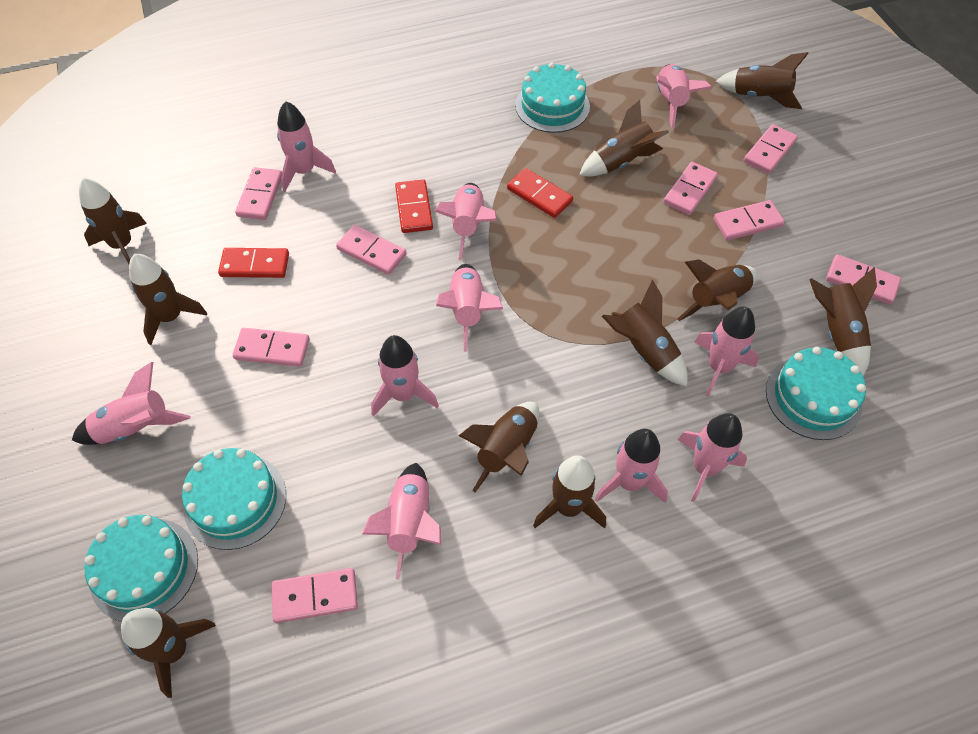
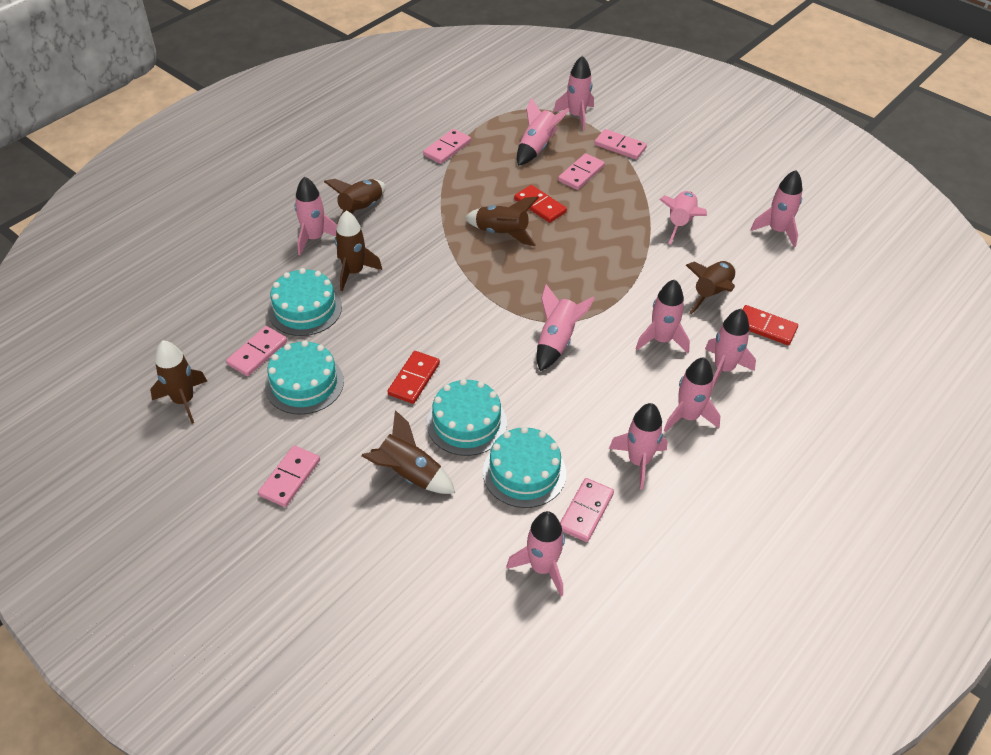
brown rocket: [79,178,147,264] [121,608,216,698] [129,254,207,345] [458,402,539,492] [533,455,606,529] [579,100,669,177] [602,279,688,386] [678,259,758,321] [716,52,808,109] [809,267,877,376] = 10 -> [150,340,207,424] [324,179,386,225] [335,211,382,291] [361,410,455,494] [465,196,539,246] [686,261,736,314] = 6
pink domino: [233,328,310,367] [235,167,282,220] [271,568,358,623] [336,225,407,275] [663,162,718,215] [714,200,785,240] [744,124,798,174] [826,254,901,304] = 8 -> [226,326,287,376] [258,445,320,507] [423,129,471,164] [558,153,605,190] [560,478,614,542] [594,129,647,160] = 6
pink rocket: [72,362,191,445] [277,101,336,192] [362,463,441,580] [371,335,439,416] [434,183,497,260] [436,264,503,352] [595,429,668,503] [656,64,712,129] [677,413,747,502] [694,307,759,397] = 10 -> [295,177,337,255] [506,511,565,596] [517,97,569,166] [537,284,595,371] [553,56,594,130] [609,403,668,489] [636,279,690,353] [659,191,707,245] [664,357,721,432] [705,309,756,389] [750,170,802,247] = 11

